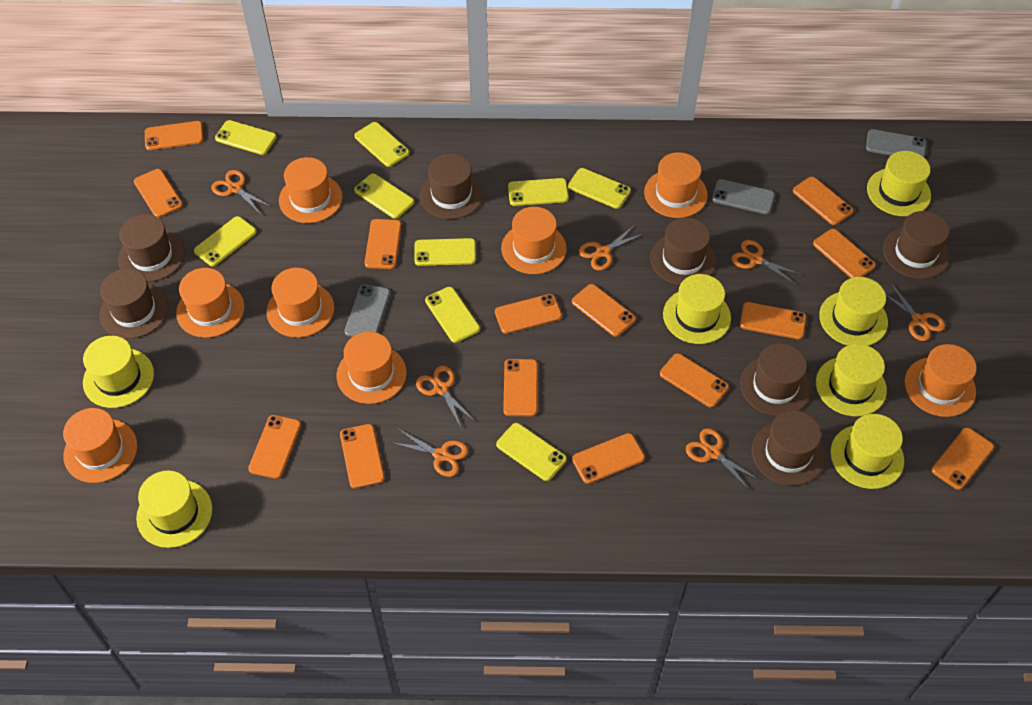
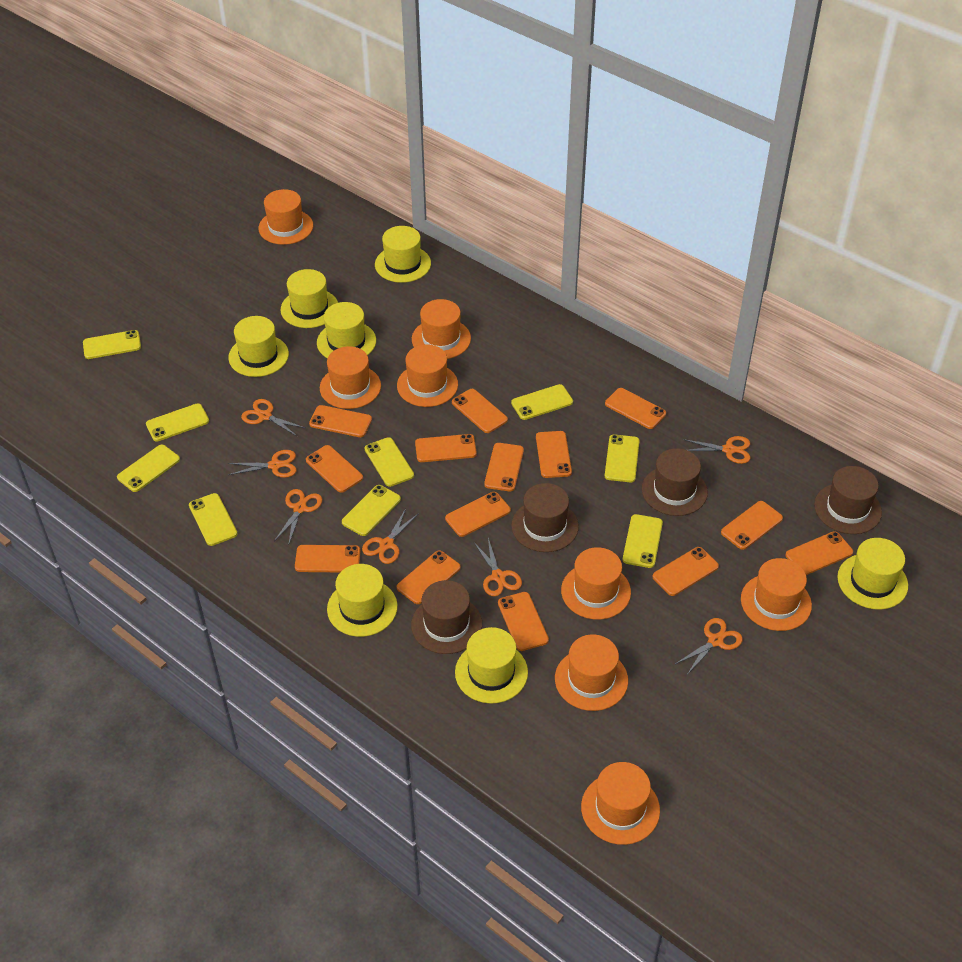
brown hat: [100,269,168,339] [118,214,185,282] [420,154,483,219] [650,217,716,285] [740,343,811,416] [752,411,825,486] [883,211,949,279] = 7 -> [411,580,482,654] [511,483,579,552] [642,448,708,516] [814,466,882,534] = 4
grey phone: [345,284,390,337] [712,179,775,214] [866,129,926,157] = 3 -> none = 0

